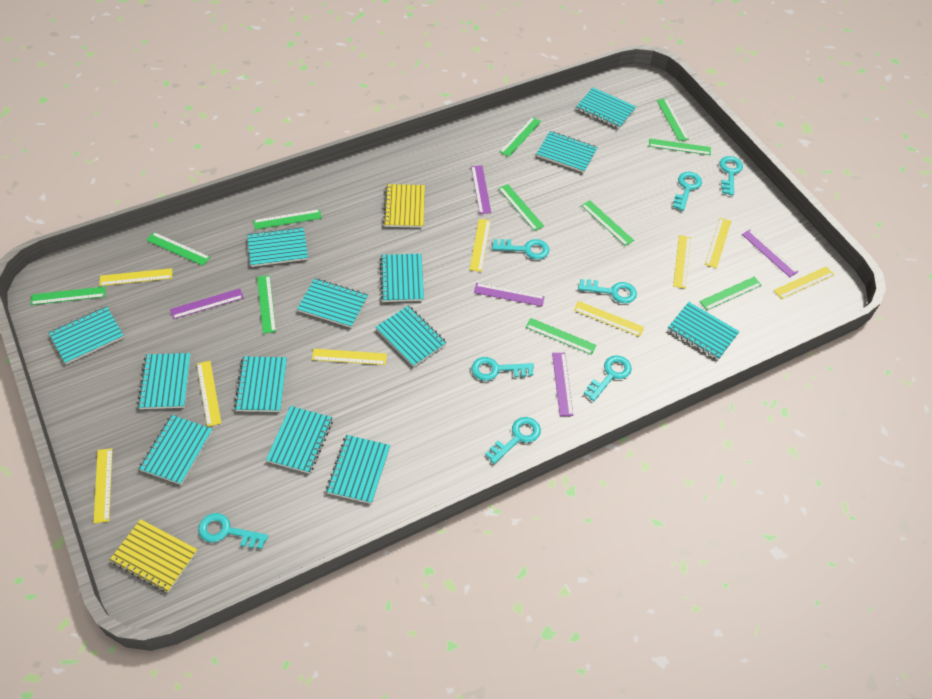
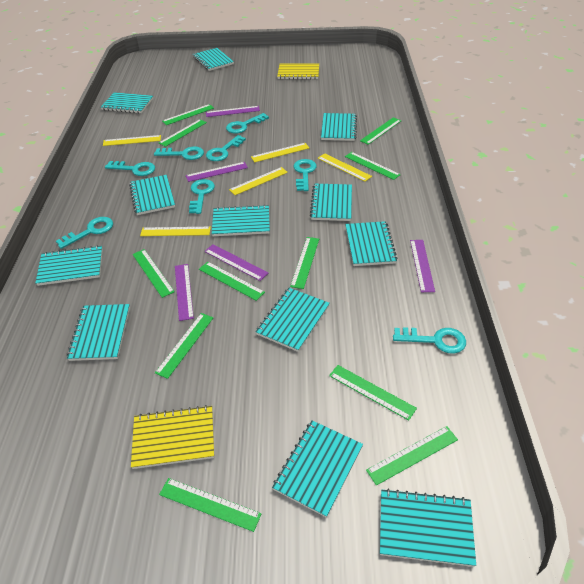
turquoise notebook: [48,306,124,364] [137,353,191,409] [139,415,212,485] [234,356,287,412] [247,227,308,267] [266,406,333,474] [297,278,368,328] [326,435,390,504] [376,305,447,367] [380,254,424,302] [537,131,598,173] [576,87,636,129] [667,302,740,360] = 13 -> [35,245,103,286] [67,304,130,361] [101,92,153,113] [129,175,175,215] [193,48,234,71] [212,205,270,236] [255,288,330,352] [272,420,363,518] [310,184,352,221] [321,113,357,141] [345,221,398,266] [380,489,476,567] = 12
yellow ruler: [94,448,112,523] [99,268,172,286] [197,361,221,427] [312,349,387,365] [470,219,491,272] [574,301,644,337] [673,235,691,289] [705,218,731,268] [774,266,834,299] = 9 -> [103,135,161,146] [140,227,211,236] [229,167,288,195] [251,143,309,162] [318,153,372,181] = 5

